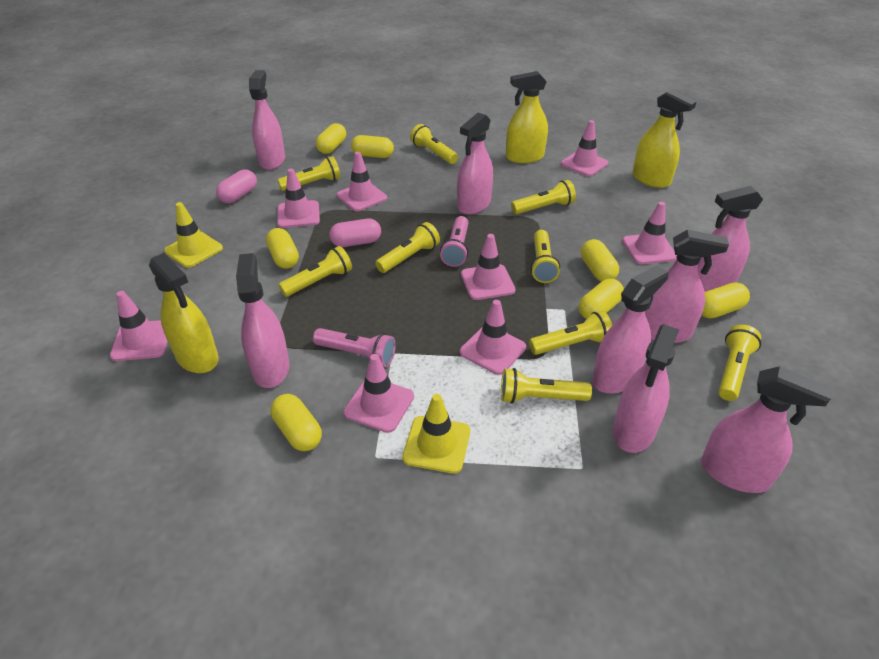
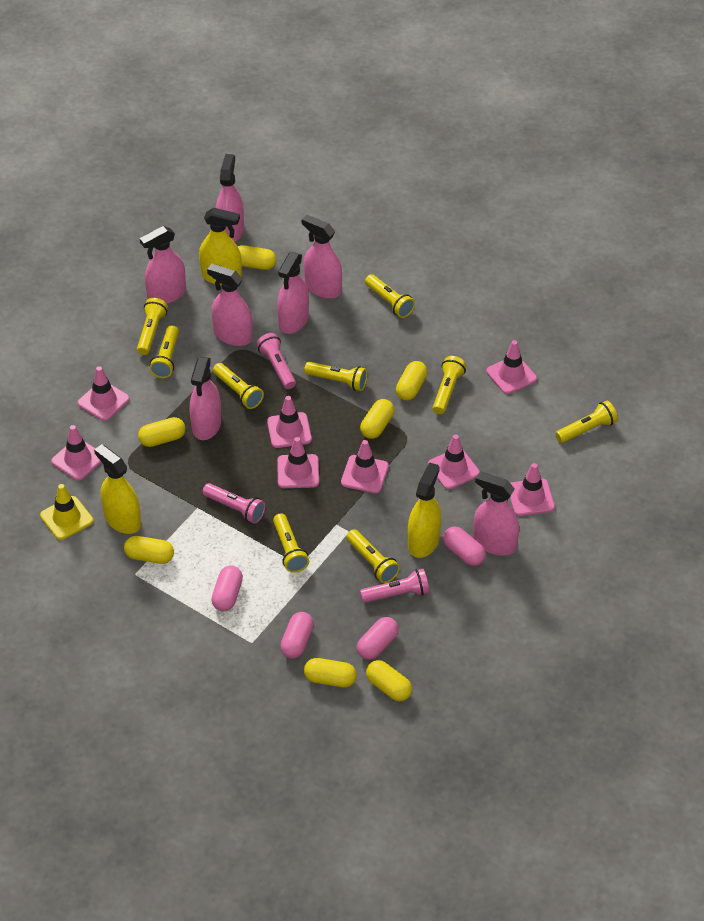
pink capsule: [216,169,257,203] [329,219,381,247] = 2 -> [211,565,243,611] [280,612,314,659] [357,617,399,660] [443,526,486,566] = 4
pink flashlight: [313,328,396,367] [440,216,469,267] = 2 -> [202,483,266,524] [257,333,296,389] [360,569,429,603] = 3
pink spray bottle: [236,253,290,388] [249,70,285,170] [457,113,493,215] [592,265,668,394] [613,324,679,453] [645,230,729,343] [698,186,763,292] [701,366,832,493] = 8 -> [140,226,186,304] [190,357,221,440] [207,264,252,346] [216,154,244,242] [277,252,309,334] [302,215,342,299] [473,472,519,556] = 7
yellow traffic cone: [164,202,223,268] [402,394,470,474] = 2 -> [40,484,94,540] = 1

